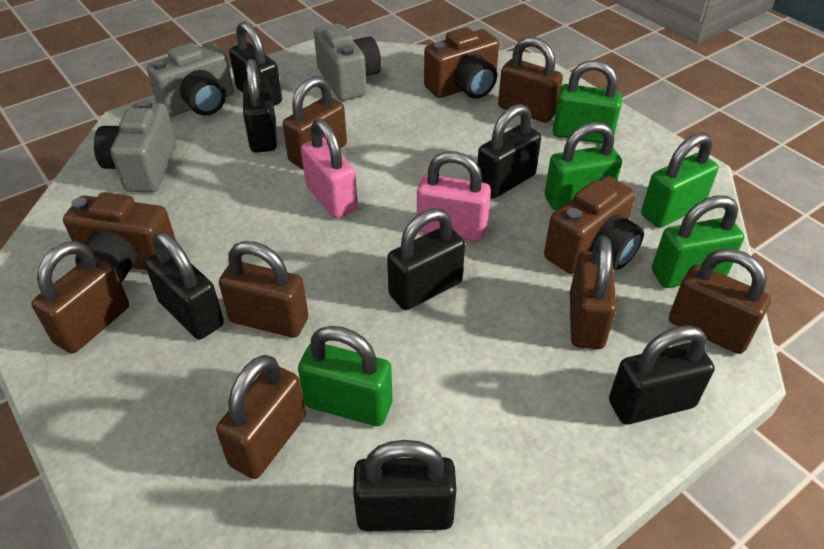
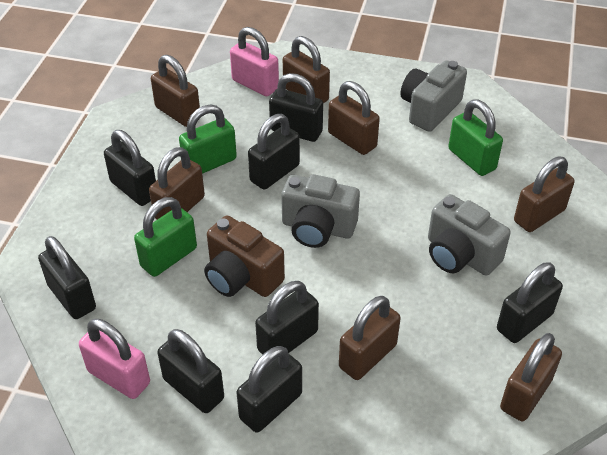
black padlock: [145,232,224,339] [229,22,282,106] [243,59,277,153] [353,440,456,531] [387,208,465,310] [477,104,541,199] [609,325,715,425] = 7 -> [38,236,96,319] [104,130,156,206] [157,329,224,413] [236,346,302,433] [248,114,300,190] [255,281,319,355] [269,73,323,142] [497,262,563,343] = 8
brown camera: [63,192,176,283] [424,27,499,99] [544,176,644,274] = 3 -> [204,216,285,297] = 1
green padlock: [298,326,392,426] [545,122,622,210] [553,60,622,144] [641,132,719,228] [652,196,744,288] = 5 -> [134,197,197,277] [179,104,237,174] [448,99,503,176] = 3

